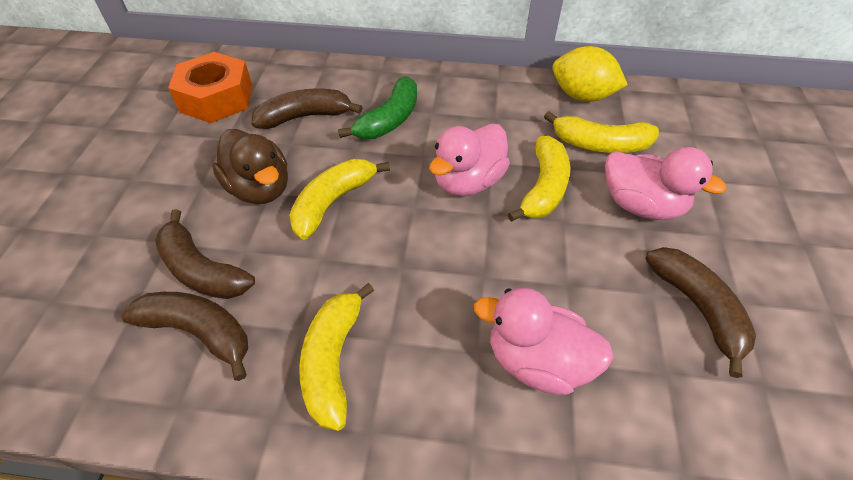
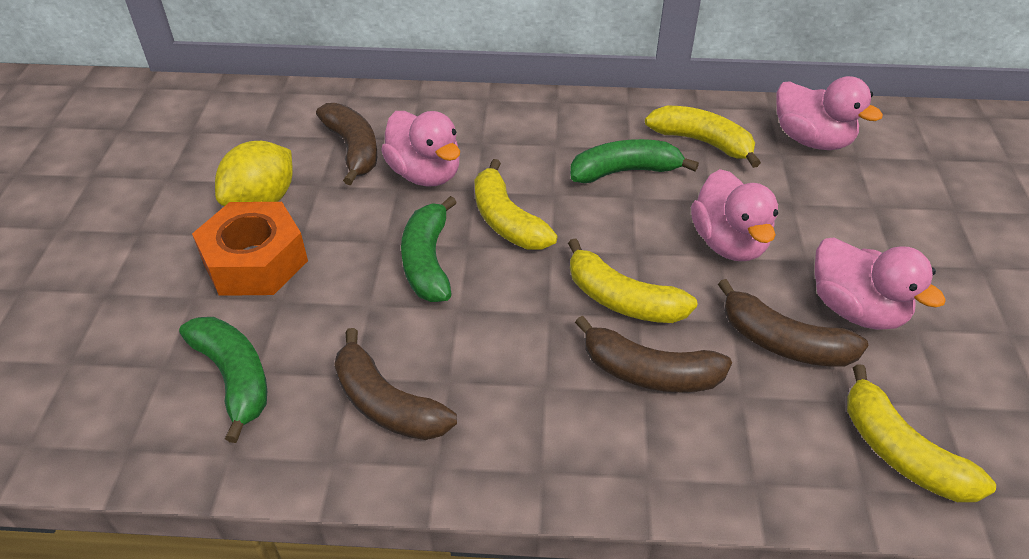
brown duck: [212,129,288,204] = 1 -> none = 0
green banana: [338,76,417,139] = 1 -> [179,317,267,443] [401,196,457,302] [570,139,699,183] = 3
pink duck: [429,124,510,196] [474,288,614,395] [605,147,727,220] = 3 -> [381,111,460,186] [691,169,778,261] [776,76,883,150] [815,237,946,330] = 4

